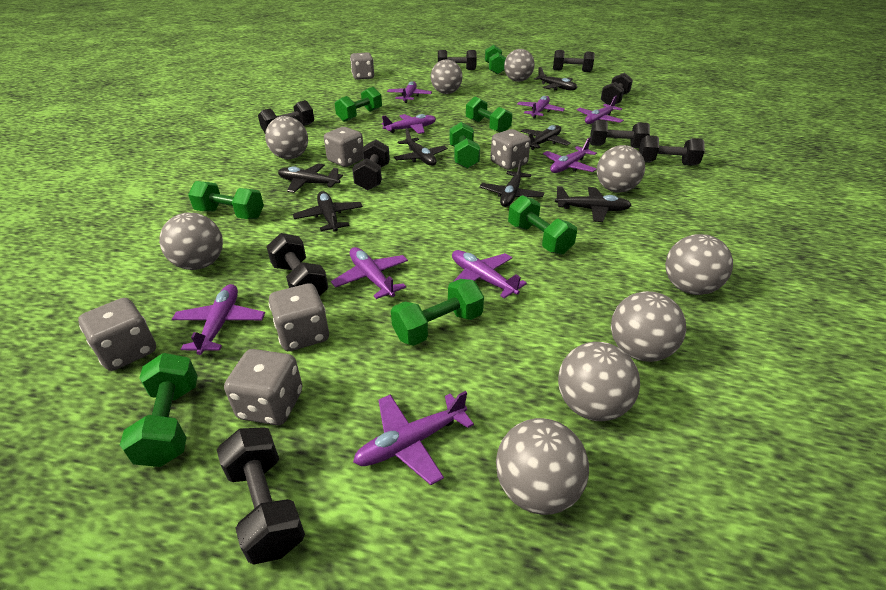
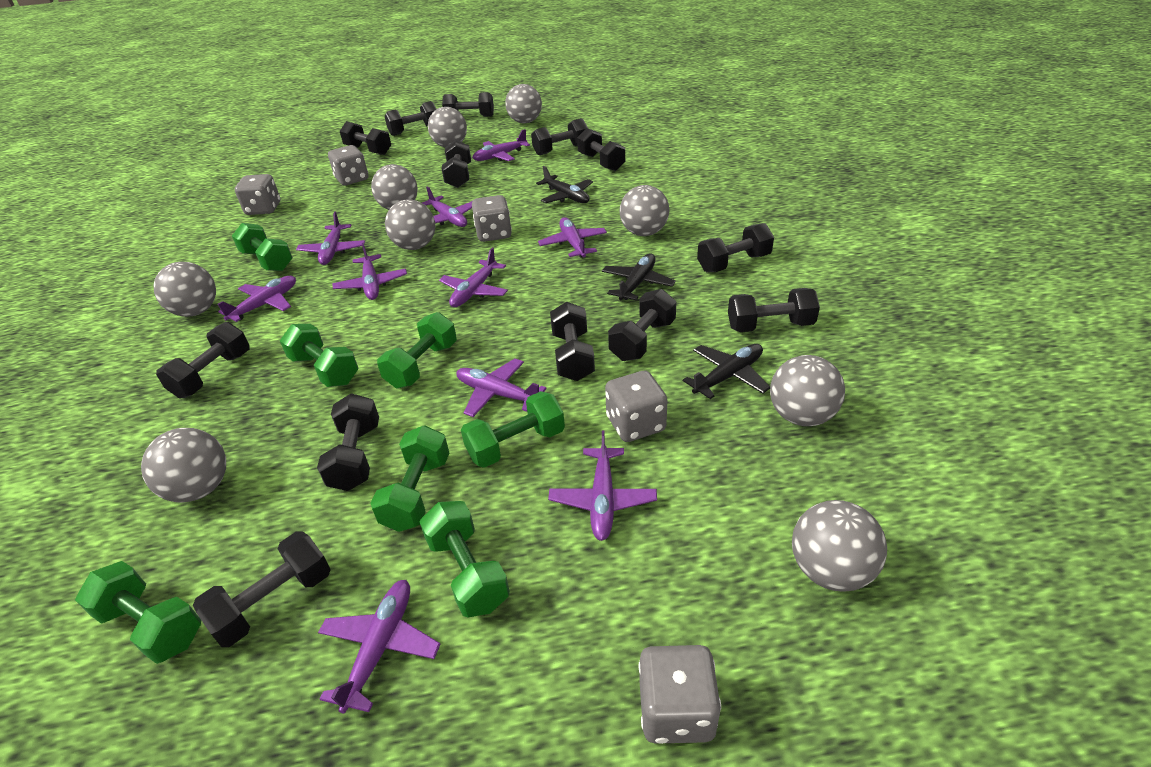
black dumbbell: [217,427,305,565] [258,100,314,133] [266,233,328,296] [352,140,390,190] [438,50,477,70] [553,50,595,72] [590,120,650,148] [601,73,633,105] [639,135,705,166] = 9 -> [156,322,250,398] [193,531,331,647] [317,394,379,491] [340,121,391,155] [384,101,436,136] [442,92,494,117] [442,140,471,188] [531,118,588,155] [550,302,595,381] [577,128,625,171] [608,289,676,361] [697,223,774,272] [728,288,820,332] = 13
black plane: [278,163,343,193] [293,191,363,232] [394,128,448,166] [480,160,544,207] [521,125,571,150] [534,67,577,90] [555,186,631,222] = 7 -> [536,166,593,203] [602,253,676,301] [683,344,770,399] = 3
green dumbbell: [120,353,198,467] [188,181,264,219] [335,87,382,122] [391,279,484,346] [450,122,480,169] [466,96,512,133] [485,45,506,75] [508,195,577,255] = 8 -> [75,561,201,664] [232,223,293,271] [280,324,358,387] [370,425,449,532] [377,312,457,388] [420,501,510,617] [461,391,565,468] = 7
grey dice: [78,298,156,371] [224,349,302,425] [268,283,329,351] [324,127,364,167] [350,52,374,80] [491,129,531,170] = 6 -> [235,174,280,215] [328,145,368,186] [472,195,512,242] [605,371,668,442] [639,645,721,744] = 5
purple plane: [172,284,265,355] [331,247,408,299] [353,391,474,485] [382,114,436,134] [387,81,432,103] [452,250,527,298] [517,96,565,118] [543,137,597,173] [577,96,624,124] = 9 -> [217,276,296,322] [296,212,365,265] [318,580,440,713] [332,243,407,300] [422,186,472,227] [439,248,508,307] [456,358,547,417] [472,129,530,161] [538,217,607,258] [548,431,657,541] = 10

